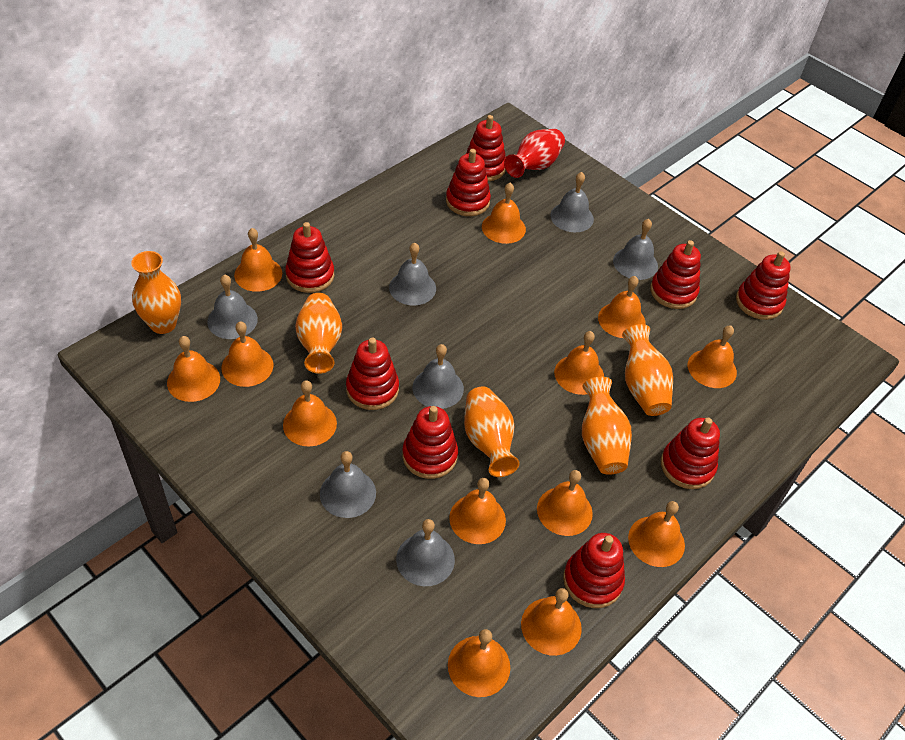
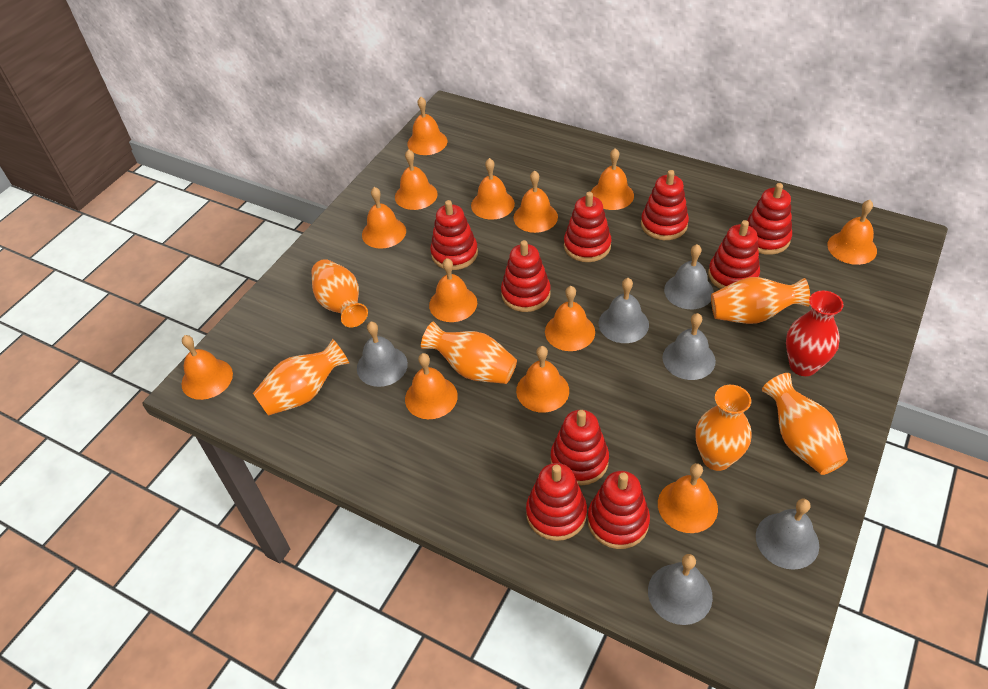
grey bell: [207,274,258,339] [320,451,376,518] [389,242,436,306] [396,519,455,586] [413,344,464,409] [550,172,594,232] [613,219,658,280] = 7 -> [357,322,408,387] [599,278,649,343] [648,554,713,625] [662,313,716,380] [664,244,714,309] [756,499,819,570] = 6
orange vase: [131,251,181,334] [295,293,342,374] [464,387,520,477] [582,377,632,475] [622,324,673,416] = 5 -> [253,339,349,416] [311,259,368,328] [421,322,517,384] [695,385,751,471] [711,277,810,324] [762,373,848,475] = 6

